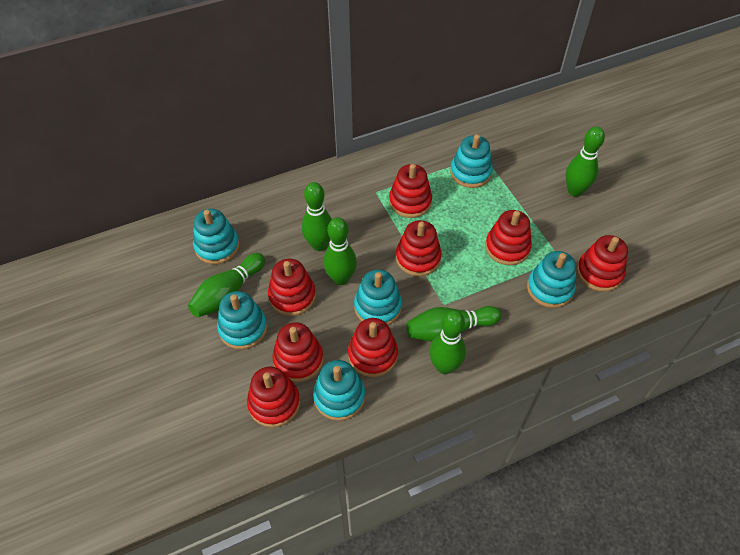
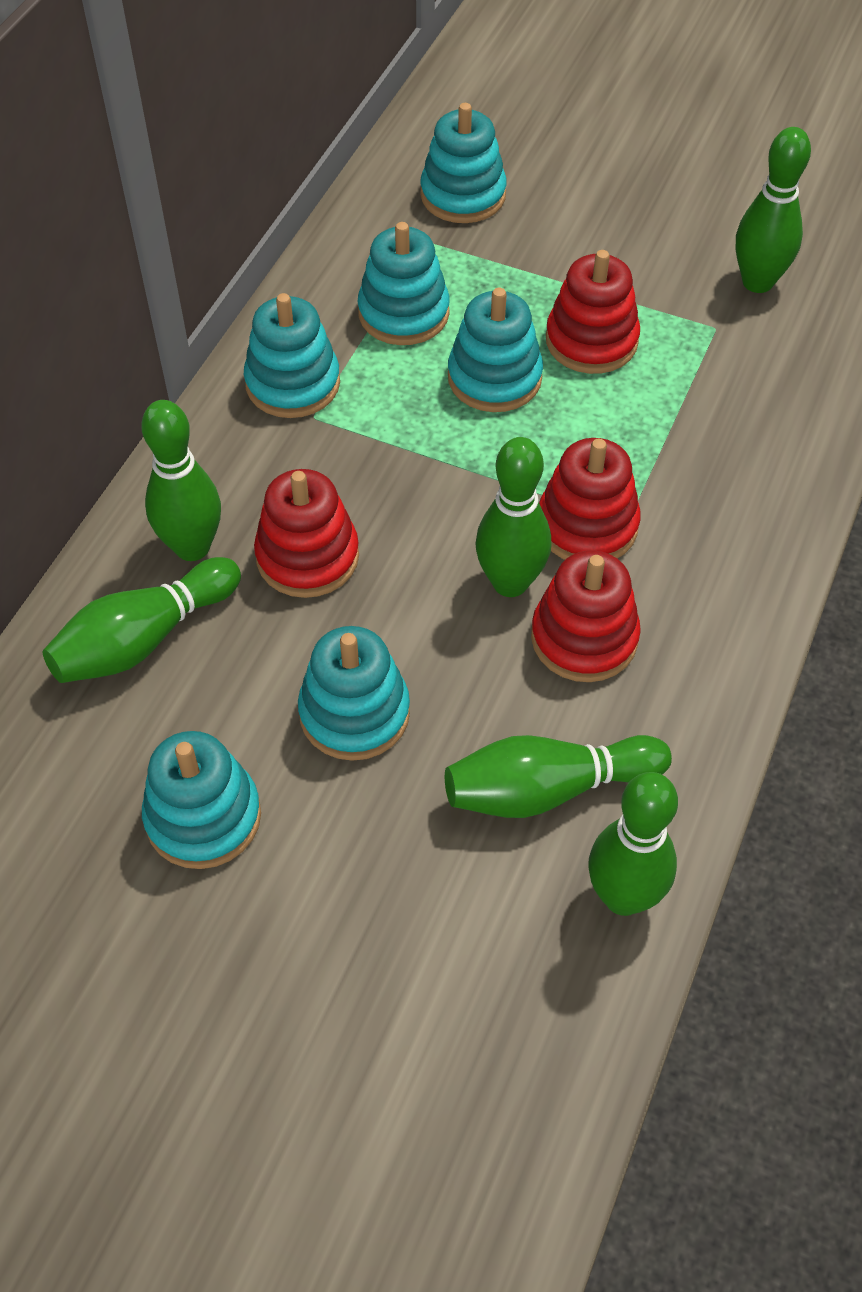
red stacking toy: [247,367,300,428] [268,259,316,316] [272,322,323,382] [348,318,398,377] [389,164,432,218] [396,220,442,276] [485,210,532,265] [577,235,628,292] = 8 -> [254,469,359,598] [531,551,641,682] [539,438,641,560] [546,250,640,374] = 4

